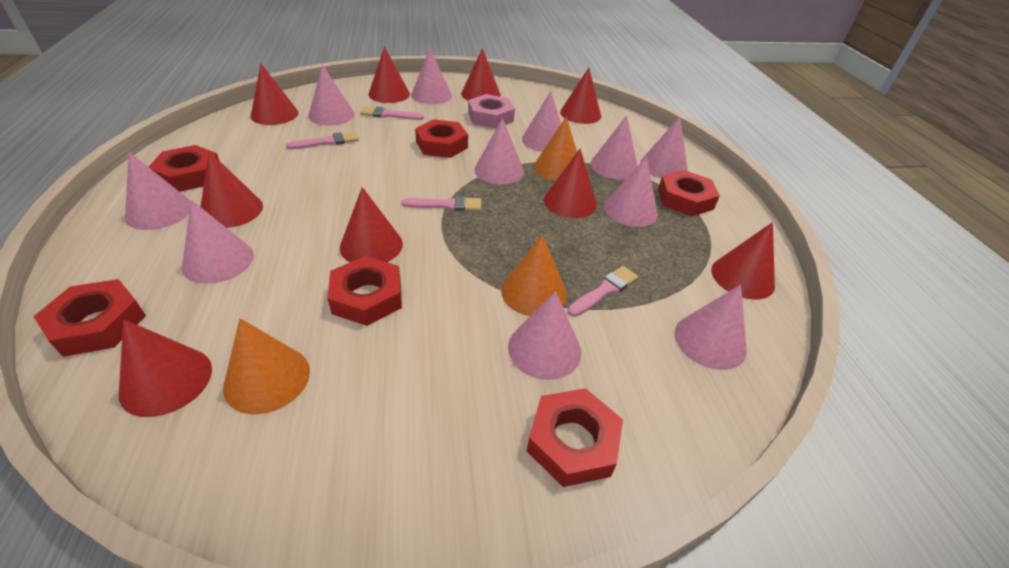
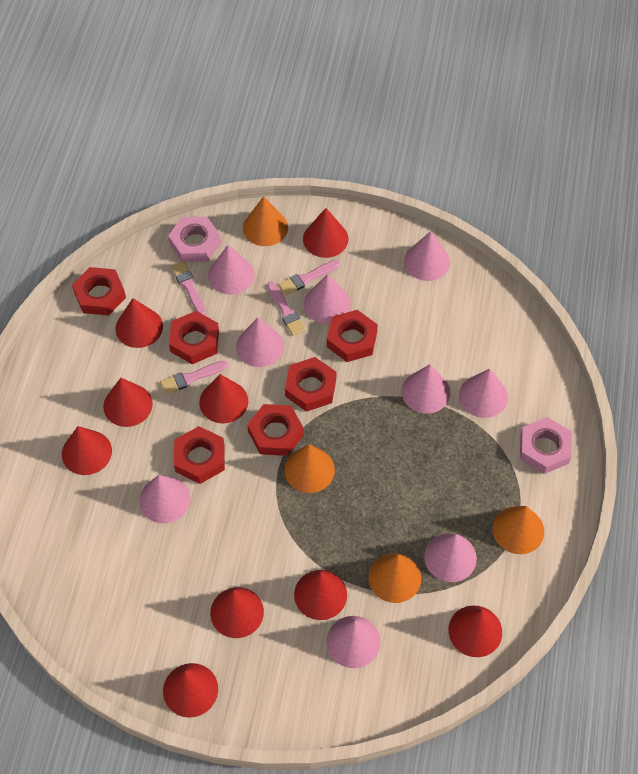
orange cone: [223,318,310,415] [501,234,567,316] [534,117,577,181] = 3 -> [243,196,288,246] [284,444,335,493] [369,553,421,603] [492,506,544,554] = 4
pink cone: [125,152,191,230] [182,200,254,284] [309,65,355,125] [411,49,452,104] [474,118,524,185] [508,291,581,380] [522,91,561,152] [590,116,637,180] [604,157,658,227] [640,117,688,178] [674,284,747,370] = 11 -> [139,475,190,523] [208,245,254,295] [236,318,284,367] [304,274,351,324] [326,616,381,668] [402,364,450,414] [404,231,450,281] [424,533,477,582] [459,369,508,418] = 9
pink nut: [468,94,515,128] = 1 -> [168,217,221,262] [520,417,572,474] = 2

